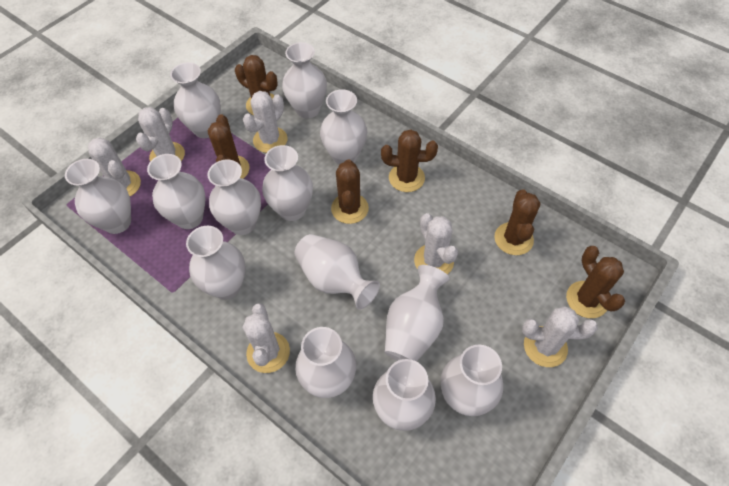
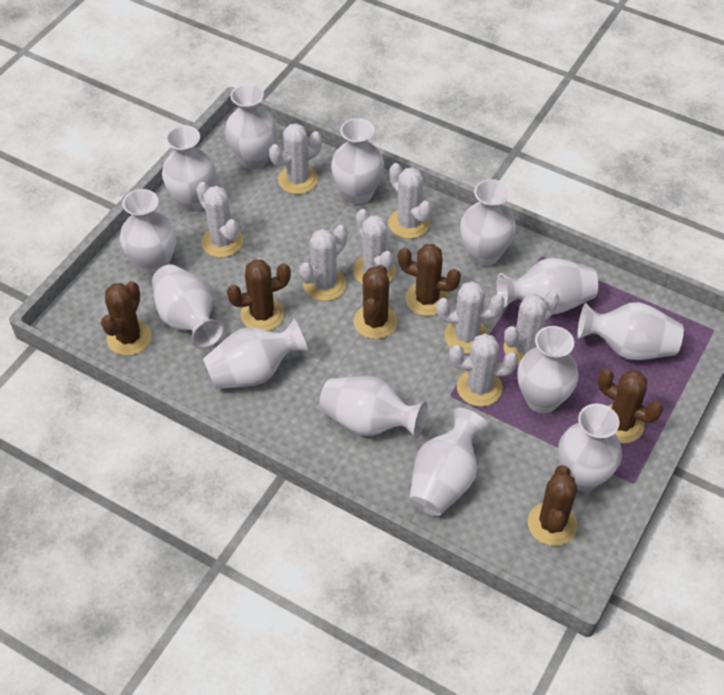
white cactus: [88,137,141,196] [136,107,185,161] [243,91,287,153] [243,303,290,373] [414,213,458,274] [522,306,598,367] = 6 -> [196,182,243,258] [269,123,322,194] [299,225,347,301] [353,209,396,284] [388,163,432,239] [436,281,505,354] [449,333,518,407] [503,291,559,365] = 8

